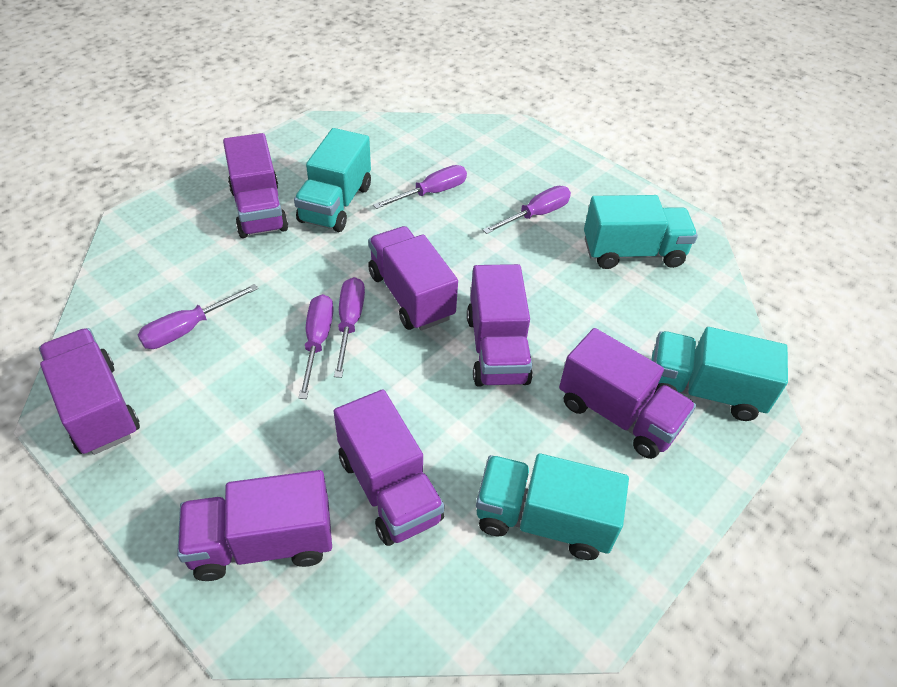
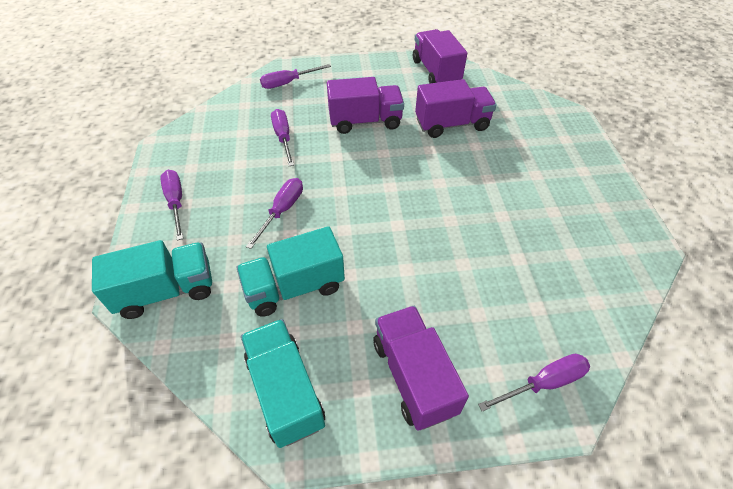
purple truck: [39,328,140,455] [177,470,332,581] [223,133,288,238] [334,389,445,546] [368,226,458,331] [467,264,533,386] [559,328,696,459] = 7 -> [327,77,404,134] [373,306,469,431] [413,29,467,84] [415,79,497,138] = 4
turquoise truck: [294,128,371,232] [476,453,629,560] [584,195,698,269] [652,327,788,421] = 4 -> [92,240,212,319] [236,226,345,317] [241,319,325,448] = 3

